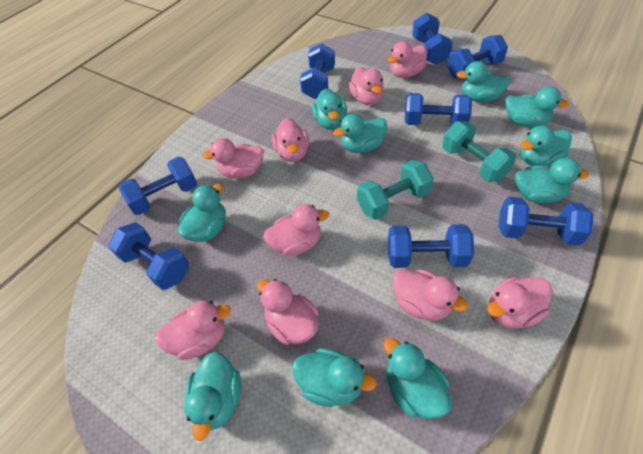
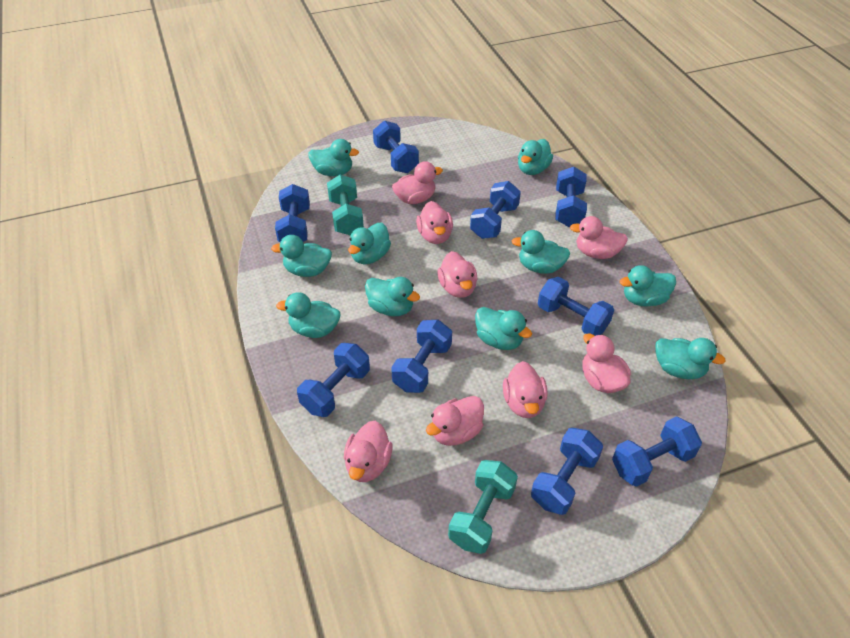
blue dumbbell: [108,222,189,290] [119,157,197,215] [300,43,335,99] [388,224,474,268] [405,93,472,125] [412,13,453,65] [447,35,508,78] [499,197,593,245] = 8 -> [275,184,310,242] [297,343,370,417] [373,121,419,173] [391,320,452,393] [470,181,521,239] [531,428,603,515] [538,277,614,336] [555,167,587,227] [612,416,702,487] = 9
pink duck: [155,301,231,360] [202,138,264,179] [257,279,319,345] [263,204,329,256] [272,118,309,162] [349,67,384,105] [388,42,427,78] [393,269,468,321] [487,276,552,329] = 9 -> [344,421,393,482] [392,161,443,204] [416,201,453,244] [426,396,484,446] [437,251,477,298] [503,361,548,418] [570,216,628,259] [582,333,631,393] = 8

